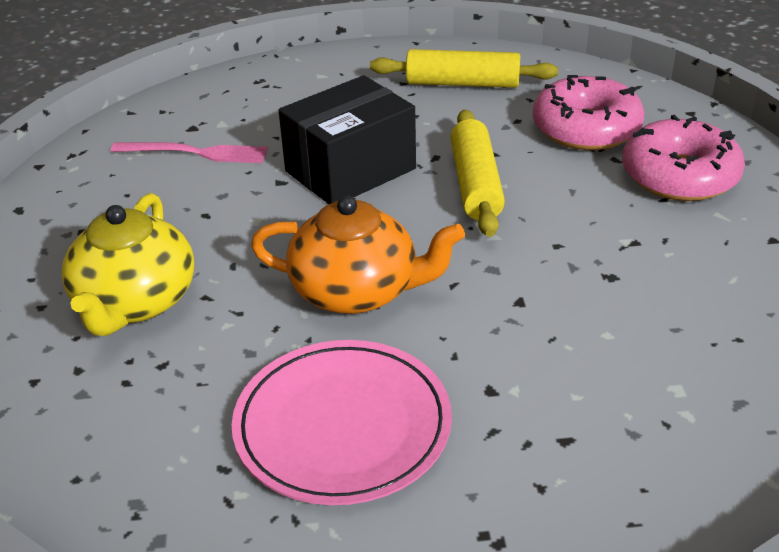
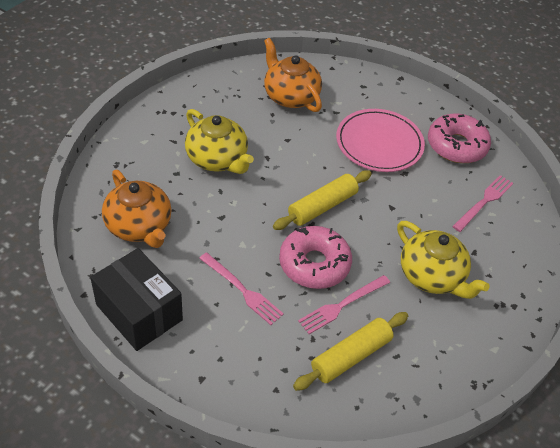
orange teapot: [251,195,465,314] = 1 -> [102,170,172,248] [264,38,322,112] = 2
pink fork: [110,142,268,163] = 1 -> [199,252,284,325] [298,275,390,334] [452,175,513,232] = 3
yellow teapot: [62,193,194,336] = 1 -> [185,109,254,174] [397,221,490,299] = 2

